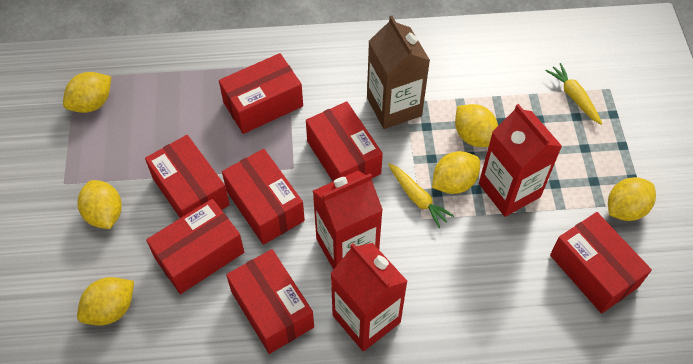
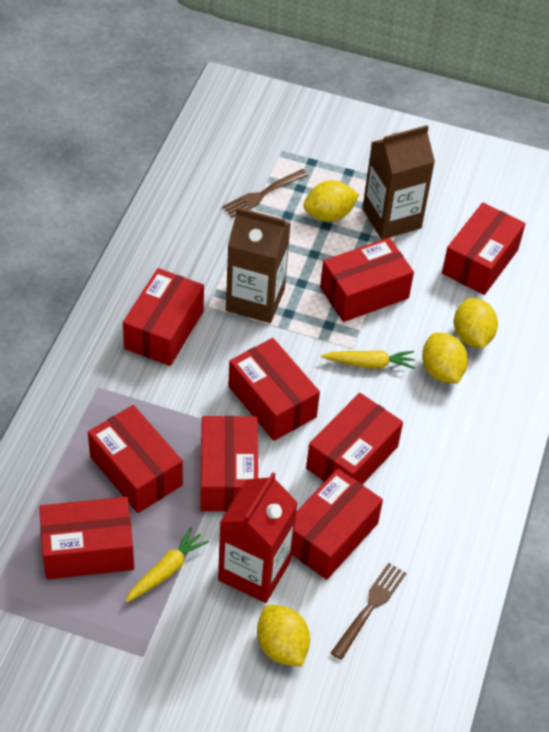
brown carton: [367,16,430,129] = 1 -> [226,207,291,323] [362,125,435,240] = 2
brown fork: none = 0 -> [222,169,308,218] [331,563,406,660] = 2
red box: [145,135,230,218] [146,199,244,294] [219,53,303,134] [222,149,305,245] [226,249,314,354] [306,101,383,181] [550,212,652,313] = 7 -> [39,497,134,579] [88,405,183,513] [123,268,204,366] [200,416,258,512] [228,338,320,441] [291,468,383,580] [306,393,403,484] [320,238,414,322] [442,202,526,295] = 9
red carton: [313,171,383,270] [330,243,408,351] [479,104,562,217] = 3 -> [218,472,298,603] = 1
yellow lemon: [63,72,111,113] [77,277,134,326] [78,180,122,229] [432,151,480,194] [455,104,498,147] [608,177,656,221] = 6 -> [257,605,310,667] [304,180,359,222] [422,333,468,384] [454,298,498,349] = 4

